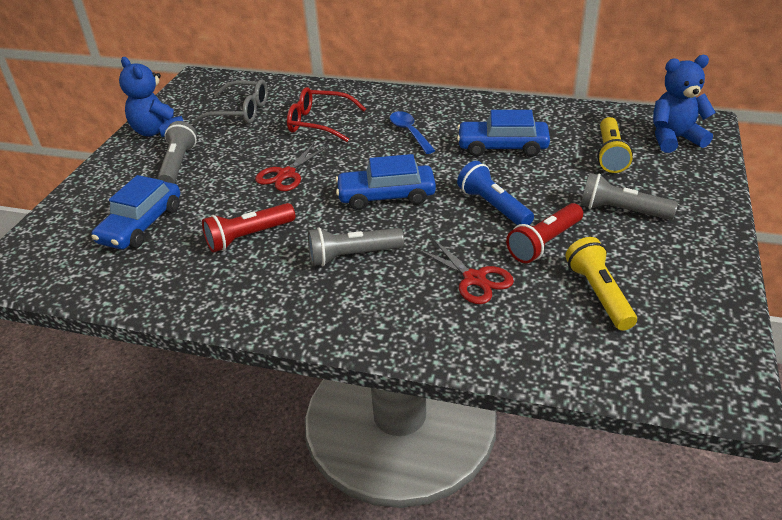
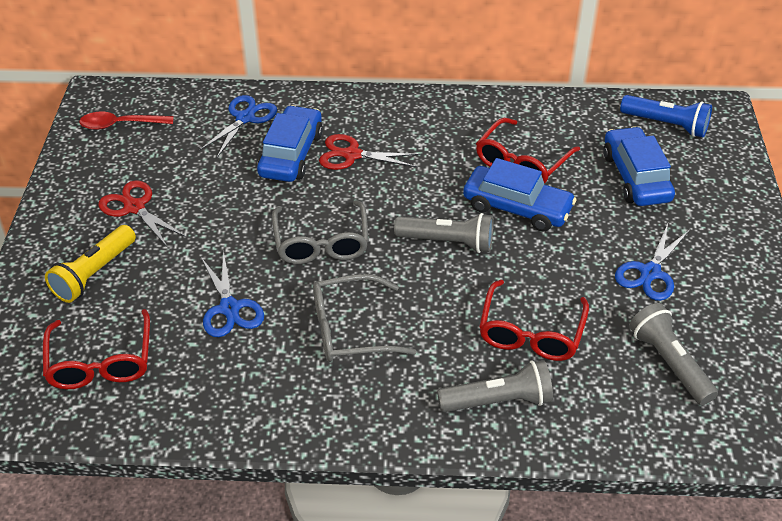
blue scissors: none = 0 -> [199,95,277,158] [201,251,264,337] [615,224,690,301] = 3
blue spoon: [390,111,436,154] = 1 -> none = 0
blue teddy bear: [119,57,183,137] [653,55,716,153] = 2 -> none = 0
grey glasses: [192,80,268,124] = 1 -> [272,200,368,264] [313,274,417,362] = 2
red flashlight: [202,203,295,252] [506,203,583,263] = 2 -> none = 0
red glasses: [287,87,366,142] = 1 -> [43,309,150,389] [476,118,580,184] [479,280,589,361] = 3
red spoon: none = 0 -> [79,112,174,130] = 1
yellow flashlight: [565,237,637,330] [597,117,633,173] = 2 -> [45,225,136,303] = 1

